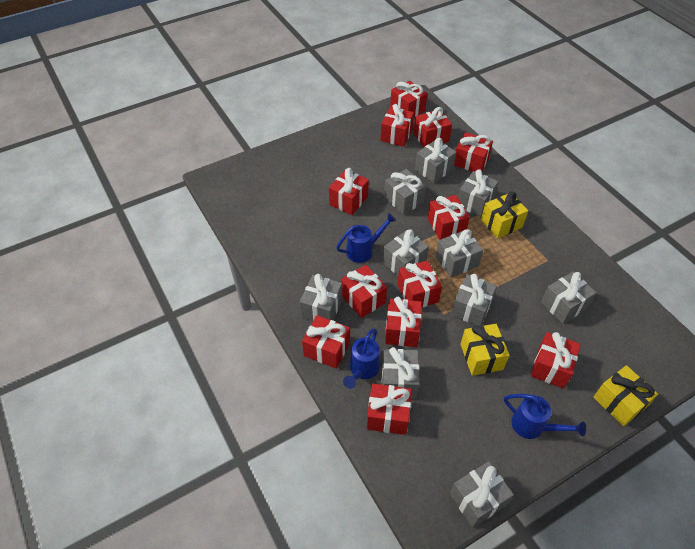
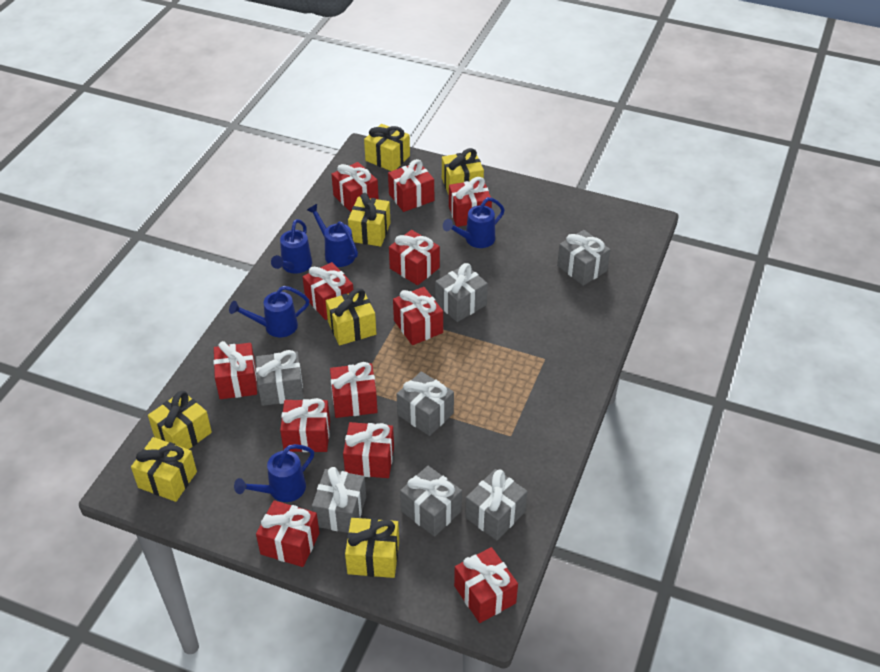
blue watering can: [336,213,396,263] [343,328,380,389] [504,394,586,439] = 3 -> [229,286,310,337] [234,444,314,502] [271,219,312,274] [307,204,358,267] [443,197,505,248] = 5
grey gift: [300,274,342,321] [382,347,419,399] [383,229,429,276] [384,169,426,215] [415,138,456,183] [436,229,483,278] [450,461,514,528] [451,274,497,326] [458,169,498,217] [541,271,596,324] = 10 -> [256,350,304,406] [312,467,366,533] [397,371,454,436] [400,466,462,537] [435,263,488,322] [465,469,527,540] [557,230,610,286] = 7
yellow gift: [460,324,510,376] [481,192,528,239] [594,365,658,426] = 3 -> [131,437,197,502] [148,391,212,449] [326,288,376,346] [345,518,399,578] [348,193,390,247] [364,124,410,171] [442,148,484,195] = 7

